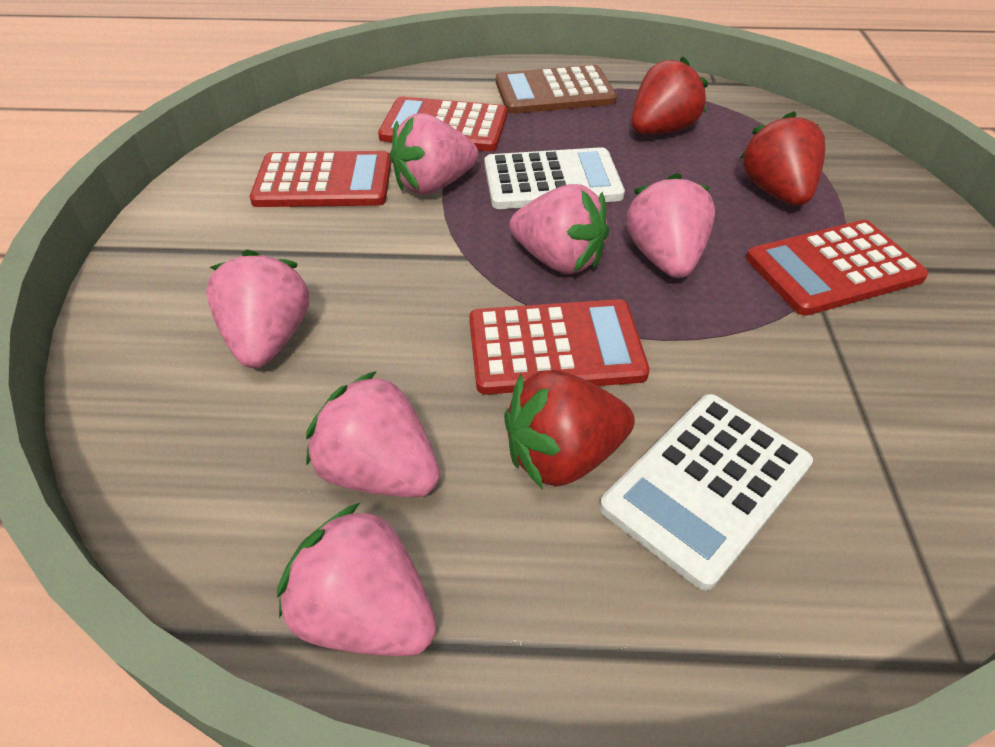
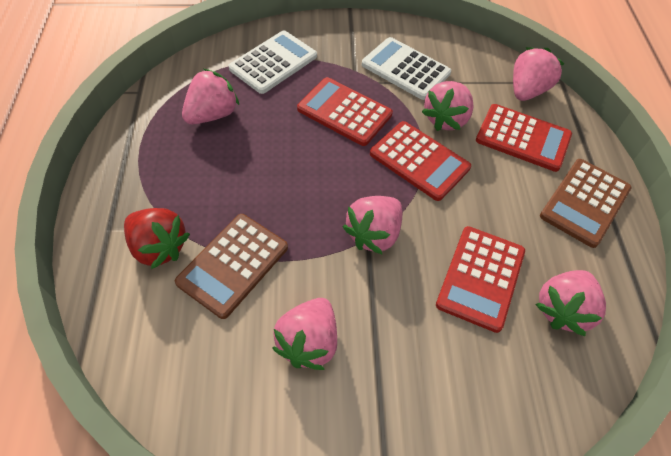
brown calculator: [496,65,617,114] = 1 -> [175,214,288,319] [540,159,632,248] = 2
red strawberry: [504,370,635,488] [631,56,708,134] [740,111,825,206] = 3 -> [124,208,190,269] = 1

